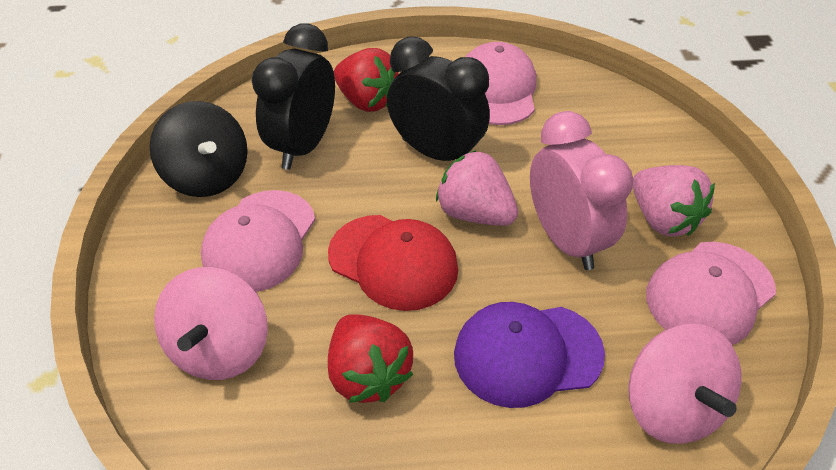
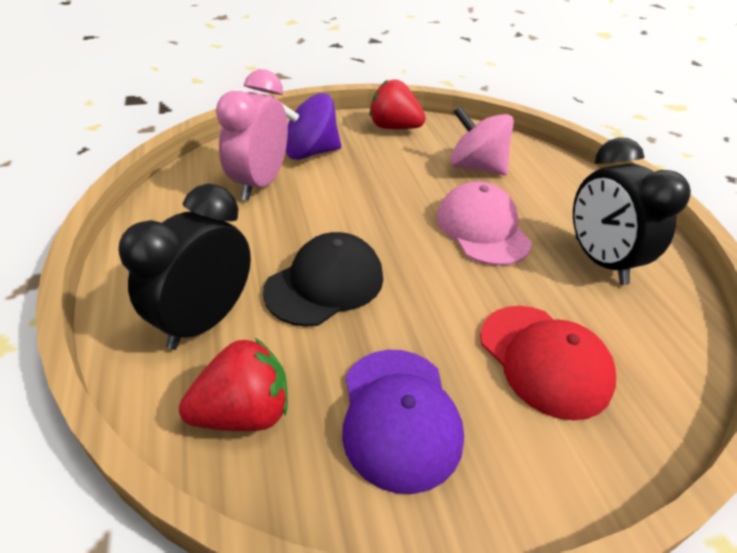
black cap: none = 0 -> [263,232,383,327] = 1
black spinning top: [149,101,248,197] = 1 -> none = 0
pink cap: [201,190,315,292] [465,42,537,125] [646,242,776,345] = 3 -> [437,182,532,266] = 1
pink spinning top: [154,267,268,380] [628,324,742,444] = 2 -> [450,106,514,175] = 1
pink strawberry: [436,150,518,226] [633,165,715,236] = 2 -> none = 0
purple spinning top: none = 0 -> [282,93,341,160] = 1

